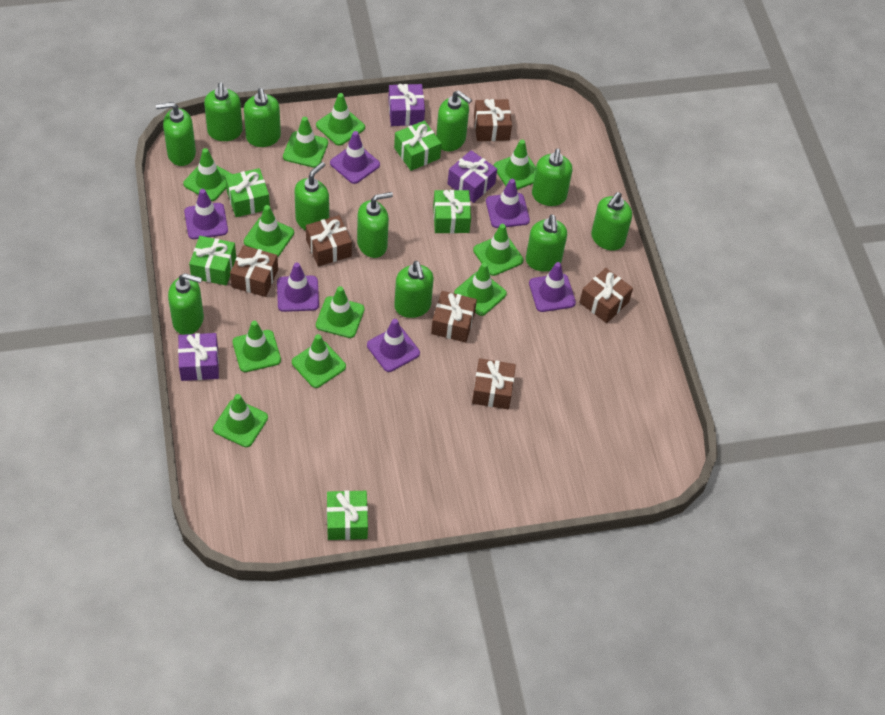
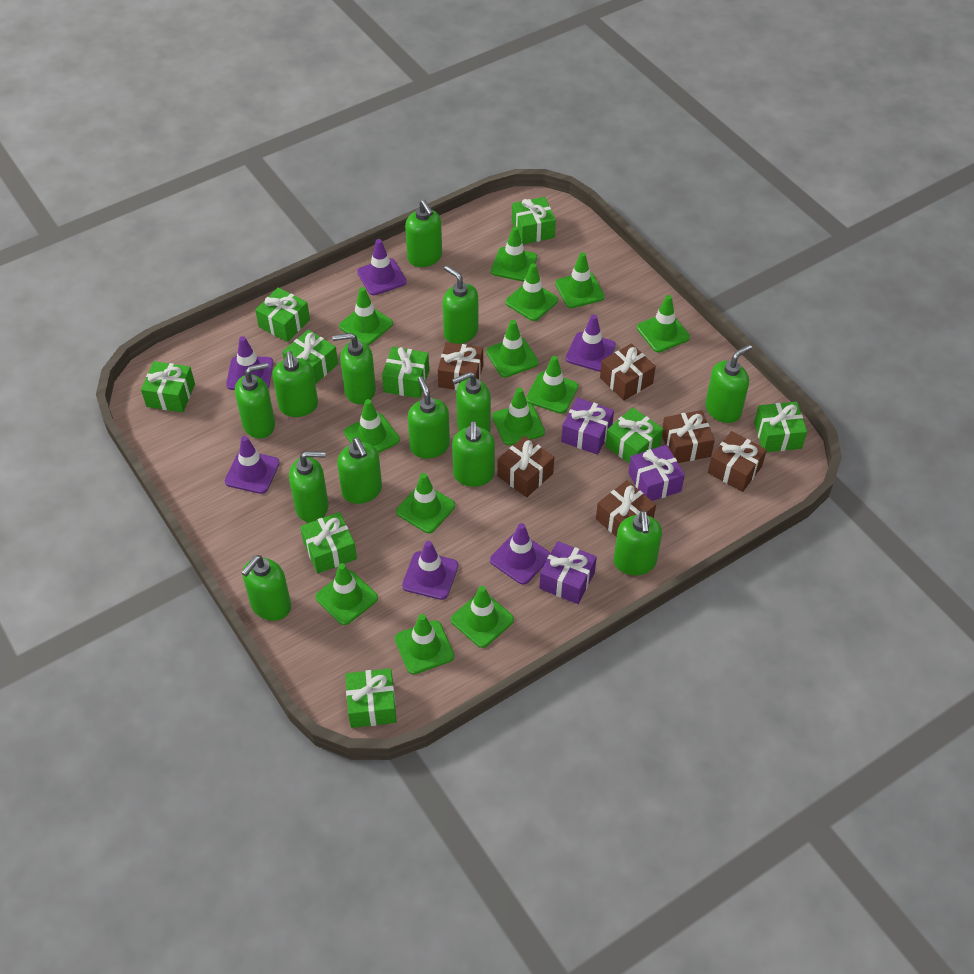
green gift: [189,236,236,285] [225,168,270,217] [327,490,368,540] [394,120,442,171] [433,190,471,233] = 5 -> [141,361,195,412] [255,288,310,342] [282,329,338,384] [300,512,357,574] [345,668,397,728] [382,347,429,398] [512,197,556,244] [605,407,663,464] [754,402,807,452] = 9
green soap dispenser: [156,102,196,166] [168,273,204,335] [204,82,243,141] [244,88,281,147] [295,162,329,231] [357,192,393,258] [394,261,434,318] [436,90,472,151] [526,214,567,271] [532,148,572,206] [591,192,632,251] = 11 -> [235,362,275,438] [242,555,291,621] [272,351,318,417] [289,451,329,523] [332,333,376,404] [337,438,382,504] [405,200,442,267] [408,377,450,459] [443,266,479,344] [452,372,491,432] [452,421,495,487] [614,510,662,575] [705,344,752,423] = 13
green traffic cone: [183,148,232,201] [213,394,268,447] [233,321,281,372] [244,205,294,257] [283,117,328,168] [292,334,346,388] [316,93,365,146] [316,286,365,338] [454,263,507,316] [473,224,523,276] [494,140,536,190] = 11 -> [315,563,378,625] [339,287,393,345] [344,399,400,453] [395,614,454,675] [396,473,455,533] [451,586,514,648] [486,320,539,377] [491,226,537,282] [492,388,545,445] [505,263,558,321] [526,356,578,414] [555,252,605,308] [637,295,690,352] = 13

